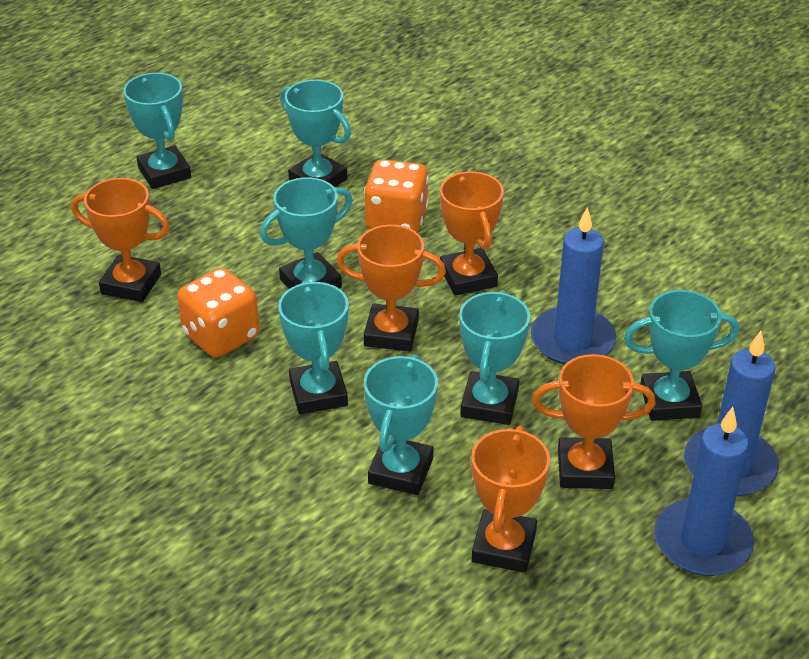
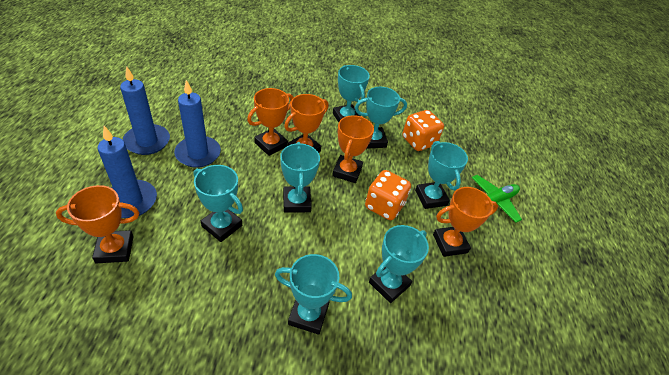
green plane: none = 0 -> [471,175,522,223] = 1

